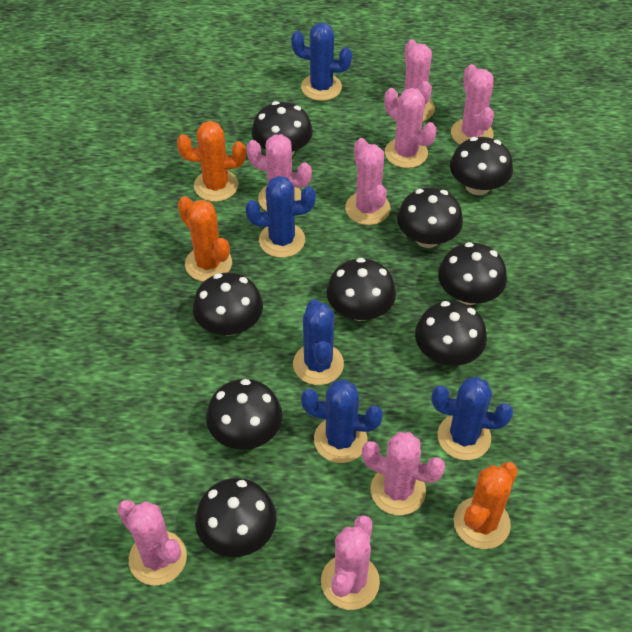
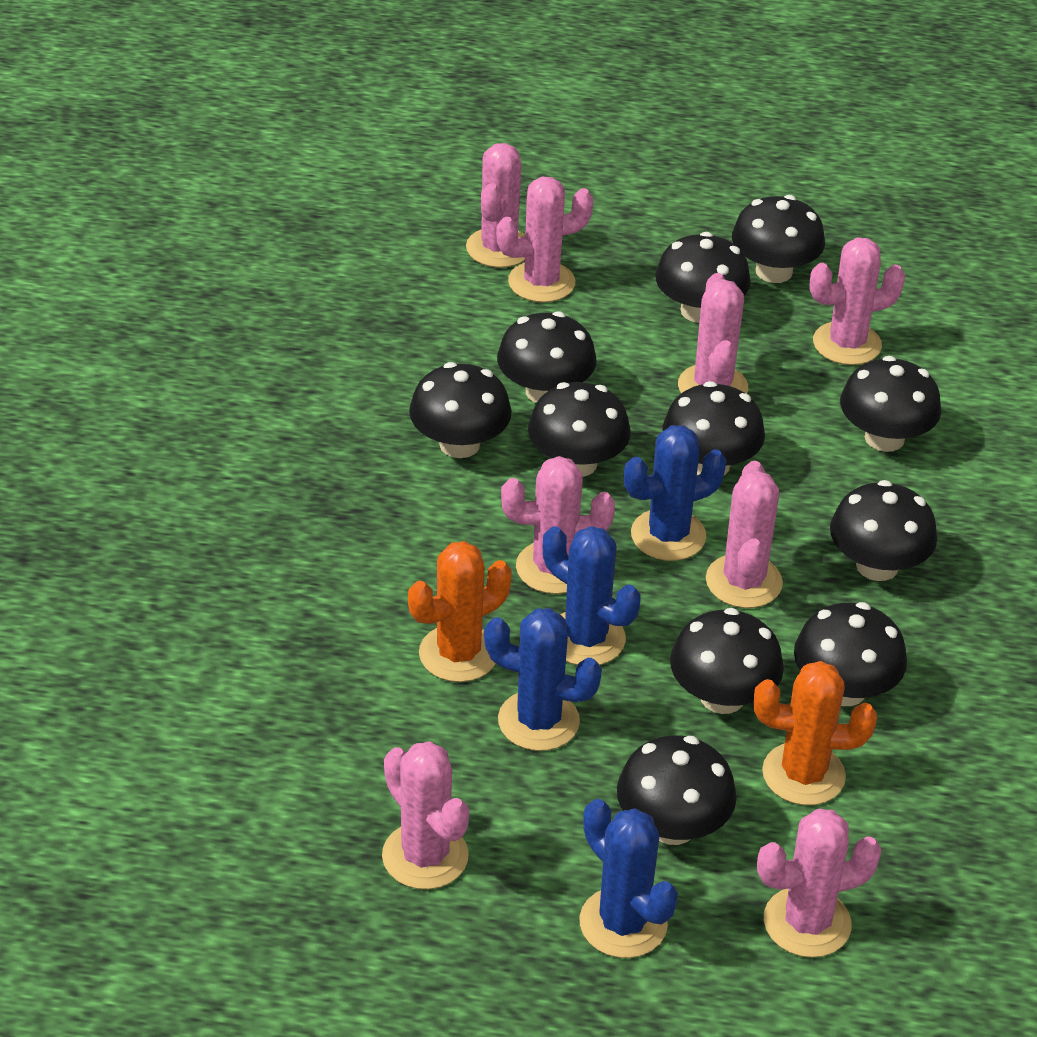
black mushroom: [193,272,263,336] [195,478,276,557] [206,379,282,450] [252,101,313,156] [326,258,396,321] [397,188,463,248] [415,301,487,366] [438,242,507,305] [450,137,513,195] = 9 -> [409,362,512,458] [497,311,597,403] [528,382,631,477] [617,735,737,845] [655,232,751,323] [663,381,765,475] [670,608,784,714] [732,195,825,283] [794,602,907,706] [830,480,937,581] [840,356,941,452] = 11
blue cactus: [245,176,316,258] [291,22,352,101] [293,299,344,385] [301,379,383,463] [432,377,513,460] = 5 -> [484,608,602,751] [543,526,641,665] [579,799,678,958] [624,425,726,561] = 4
orange cactus: [177,121,246,202] [178,197,232,282] [454,462,518,549] = 3 -> [408,541,512,682] [754,661,877,805] = 2

